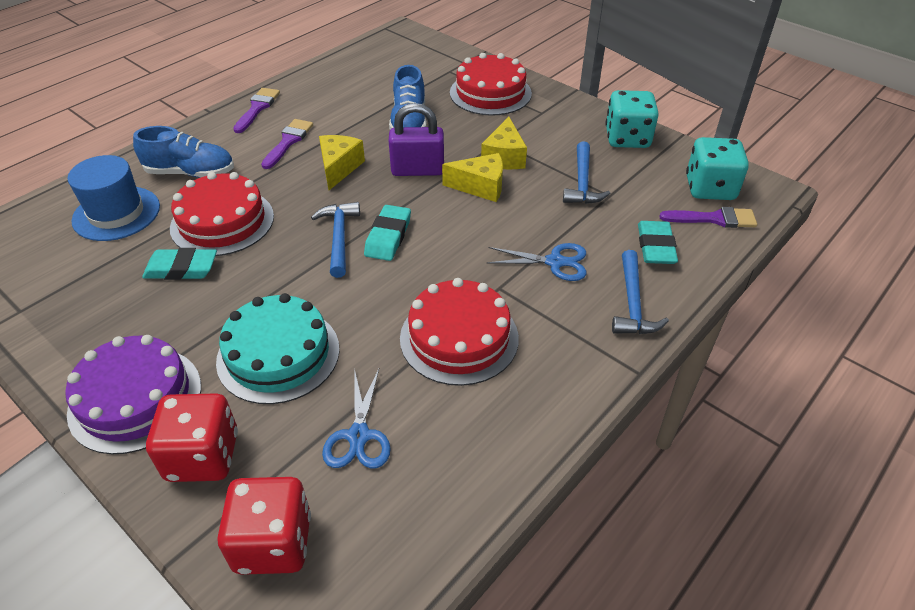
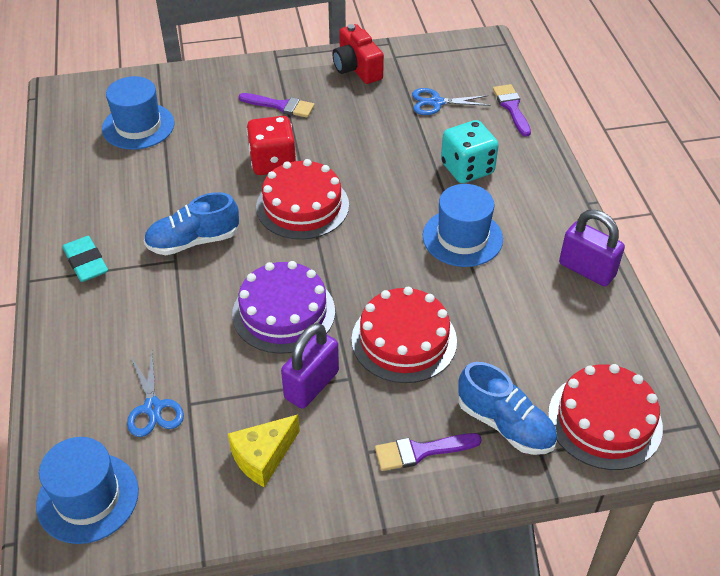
blue hammer: [311,202,360,278] [563,141,610,204] [612,250,669,334] = 3 -> none = 0
blue hat: [67,155,160,241] = 1 -> [36,437,139,544] [102,76,175,150] [423,184,503,267] = 3
purple padlock: [389,103,444,176] = 1 -> [281,323,339,409] [559,210,625,286] = 2
red camera: none = 0 -> [333,24,384,84] = 1
red dice: [146,393,238,482] [217,477,311,575] = 2 -> [246,116,296,175] = 1
turquoise cake: [216,293,340,404] = 1 -> none = 0
turquoise dice: [605,90,659,148] [686,137,749,200] = 2 -> [441,120,499,183] = 1
turquoise eraser: [142,248,217,280] [364,205,411,261] [638,221,678,264] = 3 -> [63,236,108,282] = 1
yellow cheese: [319,135,365,190] [442,153,503,202] [481,117,527,169] = 3 -> [228,414,300,487] = 1

